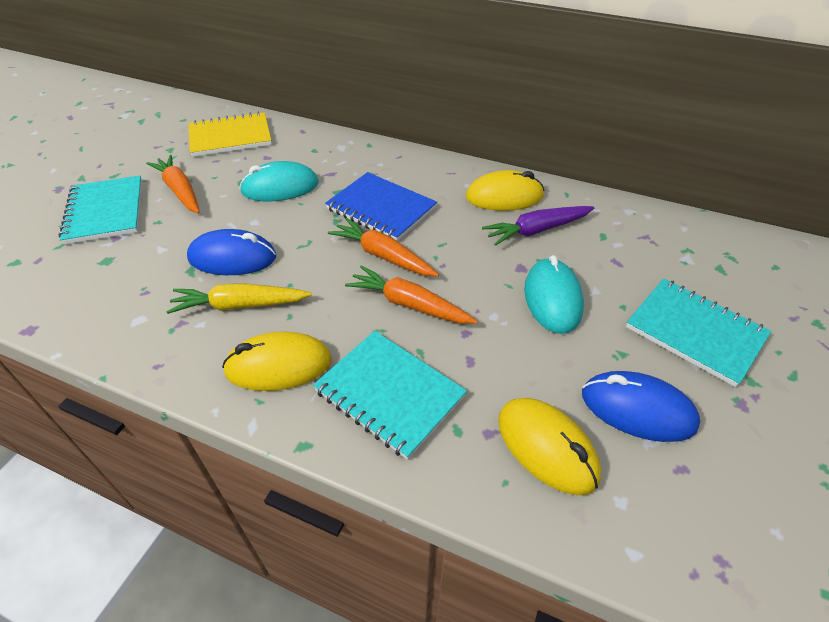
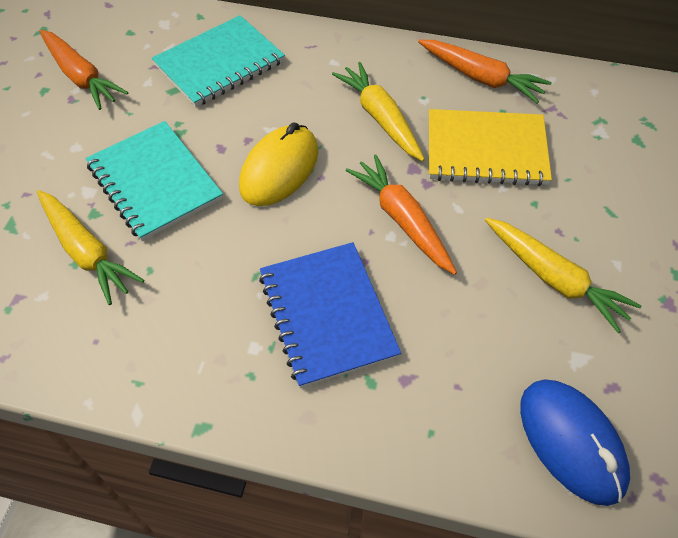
blue mouse: [187,229,276,275] [582,371,700,442] = 2 -> [520,379,630,506] = 1
purple carrot: [482,206,595,246] = 1 -> none = 0
turquoise mouse: [240,161,319,201] [524,255,584,334] = 2 -> none = 0
turquoise notebook: [59,175,142,244] [313,331,467,460] [626,278,771,387] = 3 -> [85,121,223,241] [152,15,285,107] = 2
yellow carrot: [166,283,312,314] = 1 -> [37,190,144,305] [332,62,425,161] [485,218,642,333] = 3
yellow mouse: [222,331,332,391] [466,170,544,211] [498,398,601,495] = 3 -> [239,122,318,206] = 1

